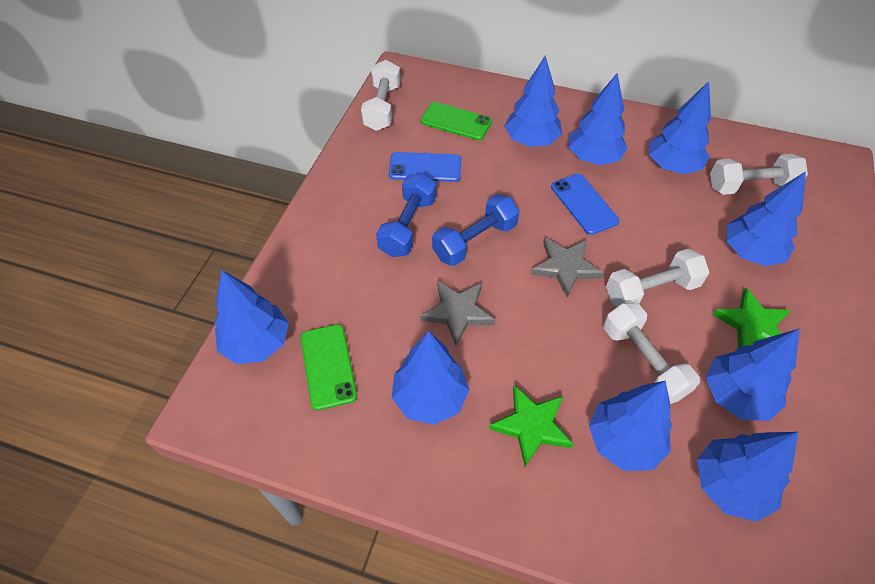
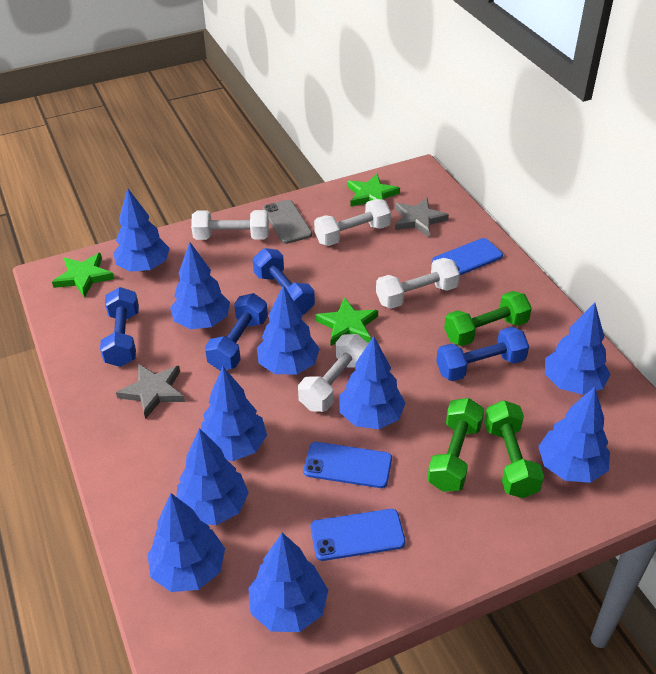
blue dumbbell: [376,173,436,257] [432,194,520,266] = 2 -> [100,287,139,367] [205,293,268,371] [253,248,315,315] [436,327,529,381] = 4
blue phone: [389,152,461,182] [551,174,619,235] = 2 -> [304,442,392,488] [311,509,405,561] [432,238,503,275] = 3
blue tree: [215,270,289,364] [392,331,470,425] [504,55,562,147] [568,73,628,165] [589,381,672,471] [649,81,711,174] [697,432,798,522] [706,328,800,421] [726,171,806,267] = 9 -> [113,188,170,272] [148,493,225,592] [170,242,230,329] [176,428,249,525] [201,367,267,461] [248,533,328,632] [257,285,320,374] [339,336,405,429] [538,387,610,483] [545,303,610,395] = 10
green dumbbell: none = 0 -> [427,398,484,492] [444,291,532,346] [484,400,544,498] = 3
green phone: [301,324,357,410] [420,102,492,140] = 2 -> none = 0
green star: [489,385,574,467] [713,288,791,348] = 2 -> [52,253,115,298] [315,297,378,346] [347,174,400,207] = 3
grey phone: none = 0 -> [263,200,312,244] = 1

